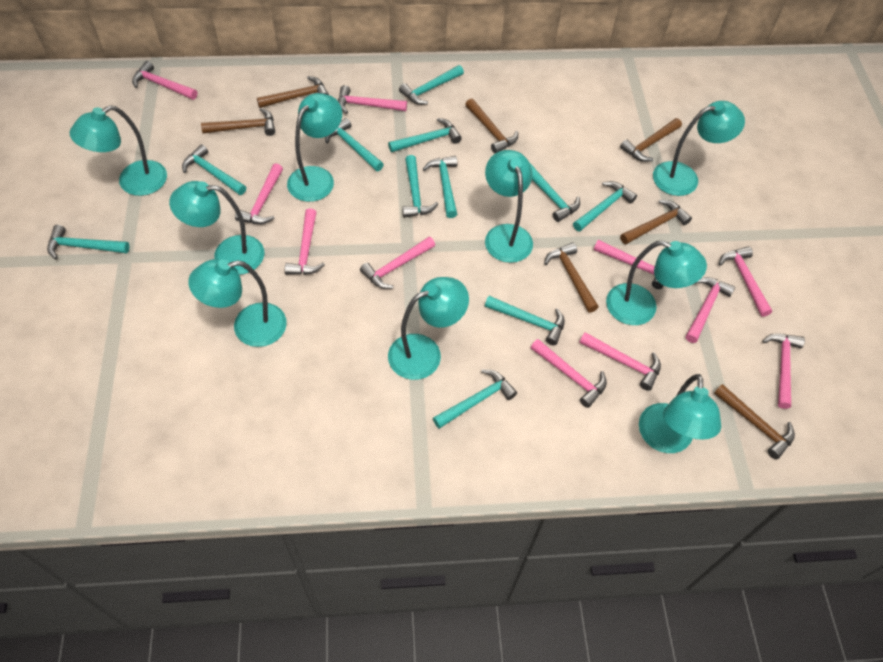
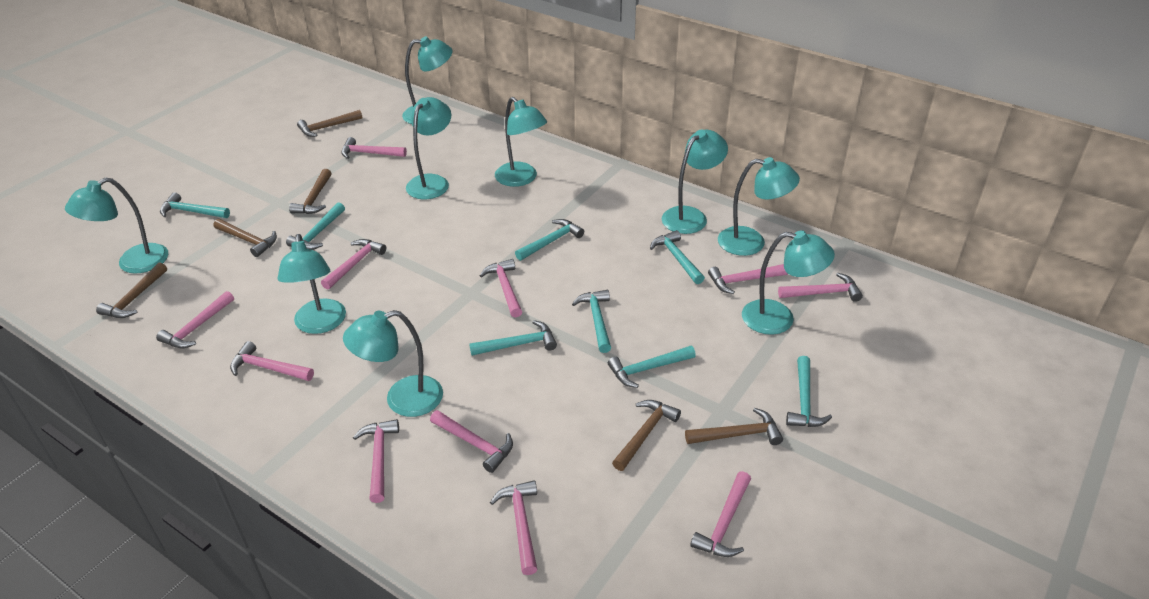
brown hammer: [201,108,275,136] [257,76,329,108] [465,99,518,153] [544,243,598,313] [620,118,682,162] [620,200,692,244] [714,384,795,459] = 7 -> [96,262,167,318] [213,219,277,257] [289,169,332,214] [297,110,362,137] [612,400,681,471] [685,408,783,445] = 6
turquoise hammer: [47,225,129,260] [182,144,246,195] [325,118,384,171] [388,118,462,152] [399,65,464,105] [402,155,438,218] [423,156,457,218] [433,369,517,429] [485,296,565,345] [530,163,580,222] [573,181,637,232] = 11 -> [160,192,230,218] [286,202,345,250] [469,320,557,356] [515,219,584,261] [572,290,611,353] [608,346,696,388] [650,230,705,284] [786,356,832,427] = 8

